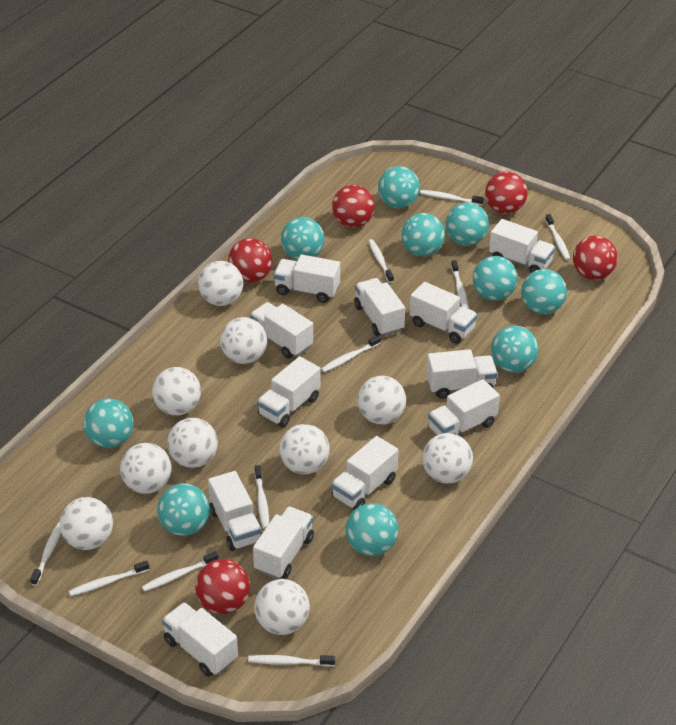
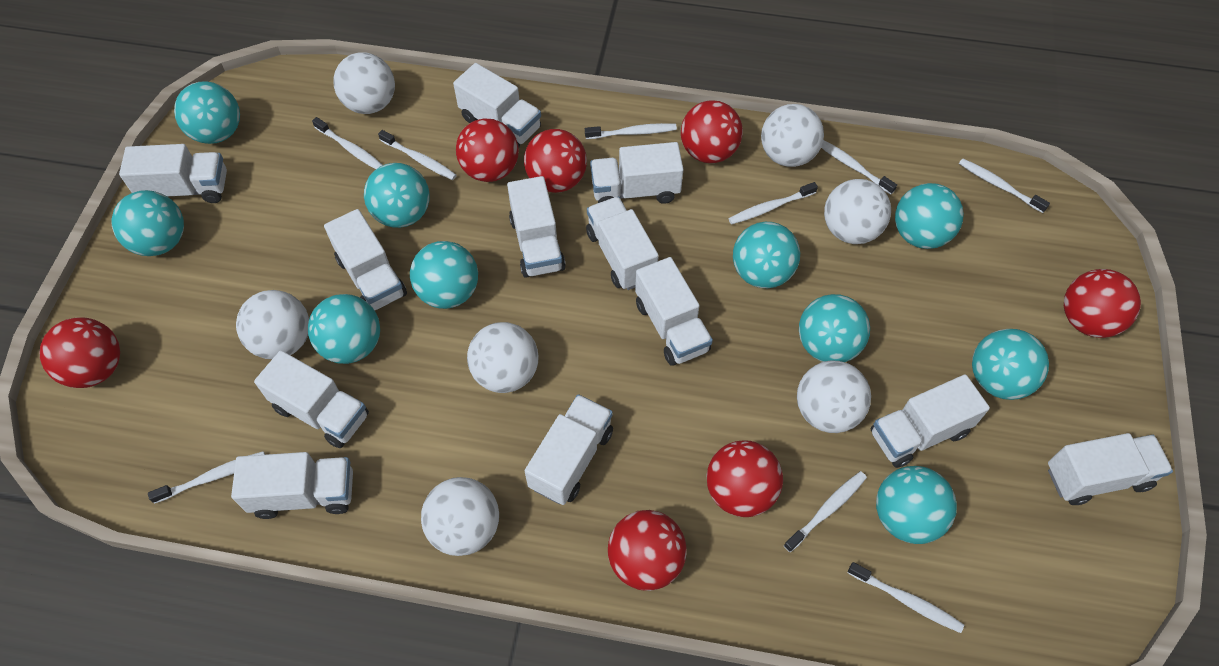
red ball: [195,559,250,614] [228,238,273,283] [332,185,375,228] [485,172,528,214] [573,236,618,280] = 5 -> [40,317,120,388] [456,118,519,182] [524,129,587,193] [608,510,687,591] [681,100,743,163] [706,440,783,517] [1064,269,1141,338] = 7
white ball: [60,497,113,550] [120,443,171,494] [152,367,201,415] [167,418,218,468] [198,261,243,306] [220,317,267,364] [254,579,310,635] [279,424,330,474] [358,376,406,424] [422,433,473,484] = 10 -> [236,290,309,359] [334,52,395,114] [421,477,499,556] [467,322,539,393] [761,104,824,167] [797,360,871,433] [824,179,891,244] = 7
white toothbrush: [30,522,61,586] [69,560,149,596] [142,551,218,592] [248,655,335,666] [255,465,269,529] [321,335,381,372] [368,239,394,283] [420,190,484,206] [451,260,468,308] [545,214,570,260] = 10 -> [148,451,265,504] [312,117,383,169] [378,130,457,180] [585,123,677,139] [728,182,818,224] [784,471,867,552] [821,140,897,195] [848,562,964,633] [959,158,1050,213] = 9

